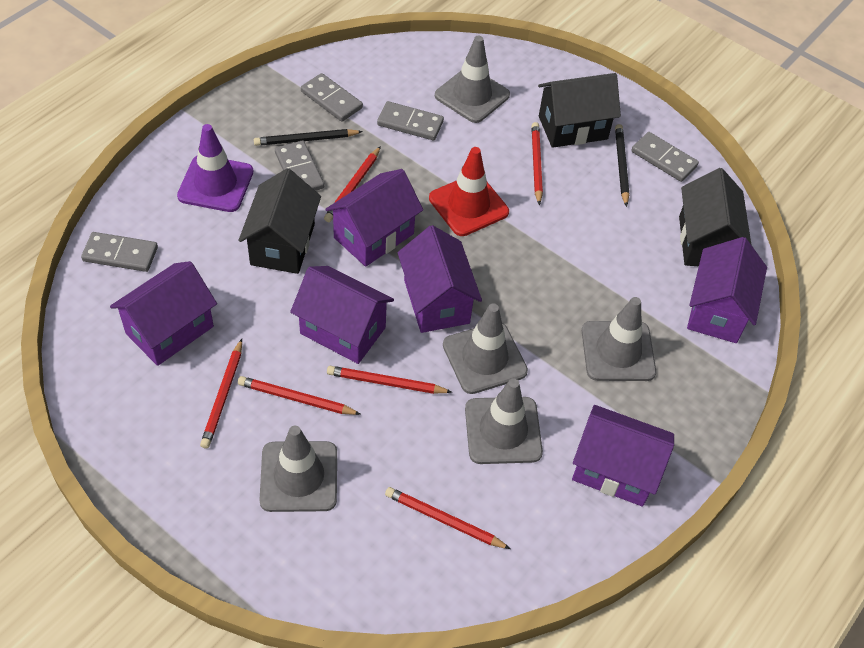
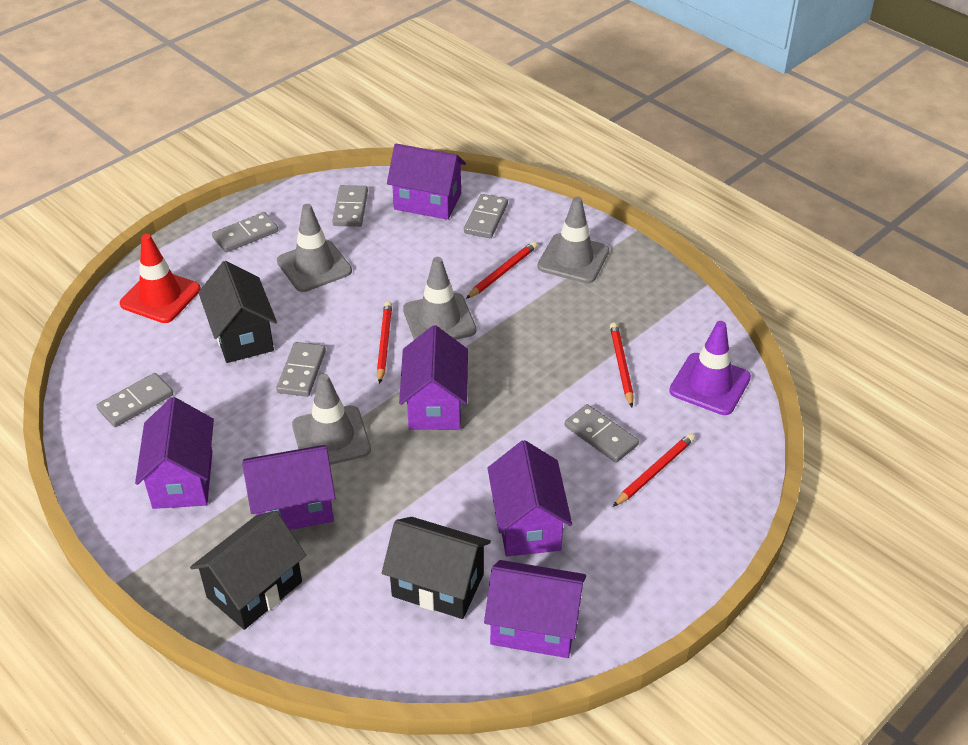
black pencil: [254,129,363,146] [615,124,629,207] = 2 -> none = 0
grey domino: [81,232,158,272] [275,141,324,191] [301,73,363,122] [377,101,444,141] [631,132,699,182] = 5 -> [96,373,173,427] [212,212,278,253] [276,342,326,397] [332,185,368,227] [464,194,508,238] [565,404,639,463] = 6
grey traffic cone: [259,426,337,512] [435,36,510,123] [443,303,528,394] [465,378,543,464] [582,297,656,381] = 5 -> [277,204,352,292] [292,374,371,465] [403,257,476,340] [537,197,609,283] = 4
red pencil: [200,339,242,449] [238,376,361,415] [324,146,381,222] [327,366,452,394] [385,487,510,549] [531,122,543,205] = 6 -> [377,301,392,384] [466,241,537,299] [610,323,634,407] [613,433,695,507] = 4

